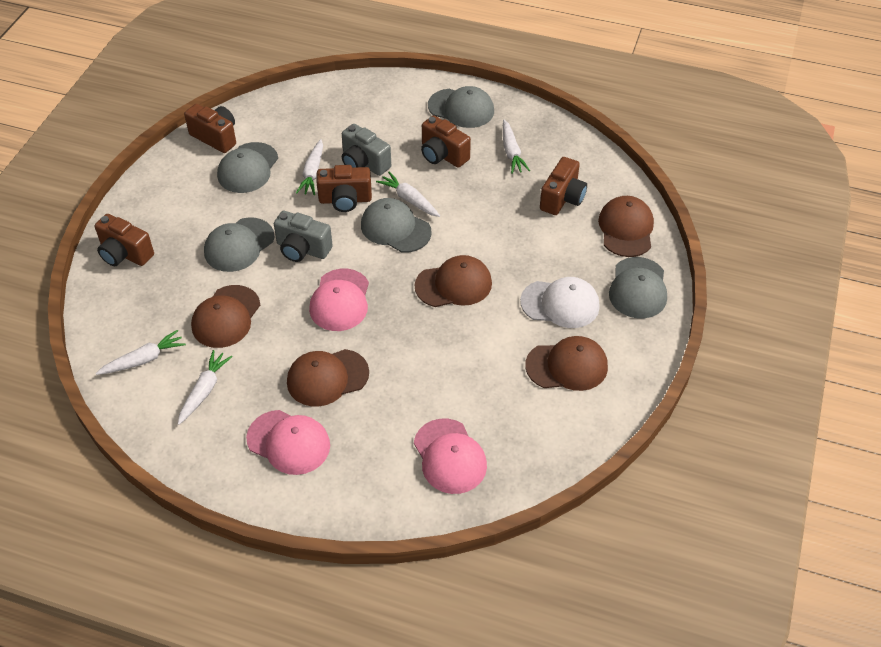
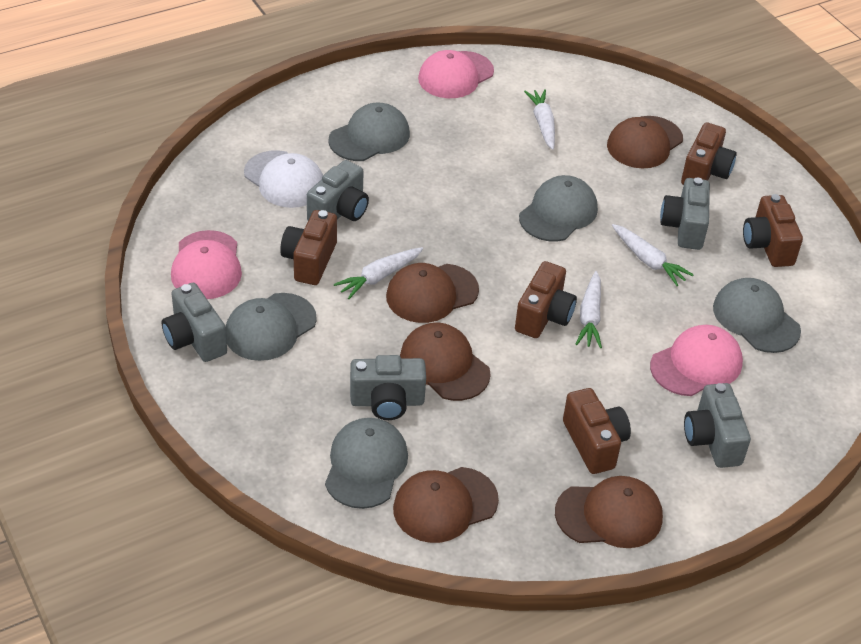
grey camera: [274,211,333,262] [342,124,391,176] = 2 -> [162,283,227,362] [307,160,369,221] [350,355,426,420] [660,178,710,250] [684,383,751,468] = 5
white carrot: [96,330,186,375] [178,350,233,425] [296,139,323,195] [376,172,440,217] [503,120,530,174] = 5 -> [334,247,423,299] [524,89,555,150] [576,271,602,348] [612,224,694,286] = 4

